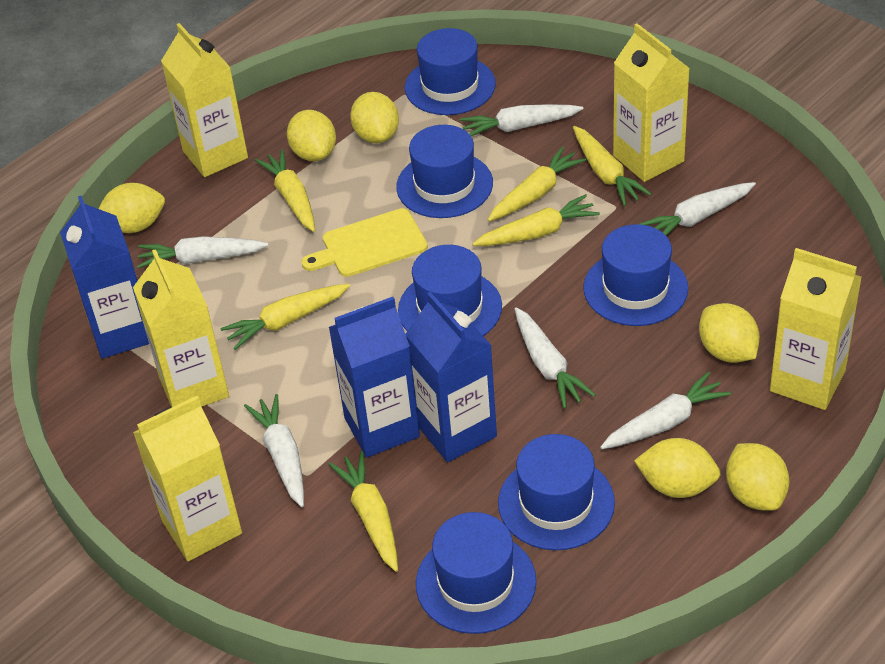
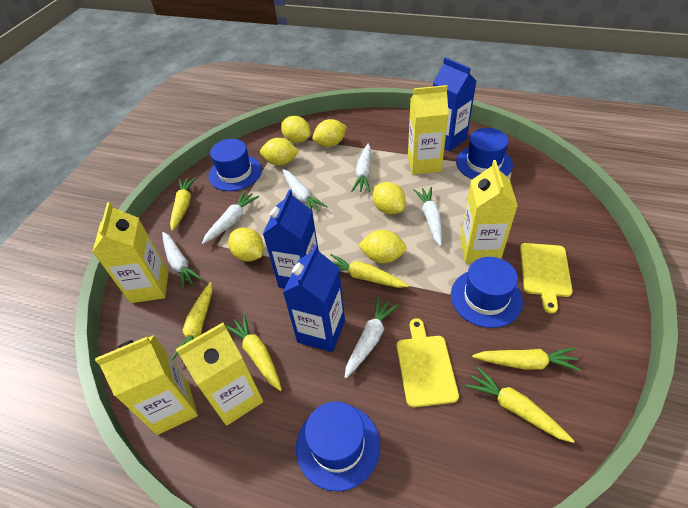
blue hat: [396,125,493,218] [398,245,502,336] [405,28,496,115] [416,512,536,634] [498,434,615,550] [583,224,688,326] = 6 -> [208,139,262,191] [296,401,380,491] [451,257,523,328] [456,128,513,179] = 4
yellow cutting board: [302,208,428,277] = 1 -> [397,318,459,407] [520,243,573,314] = 2

